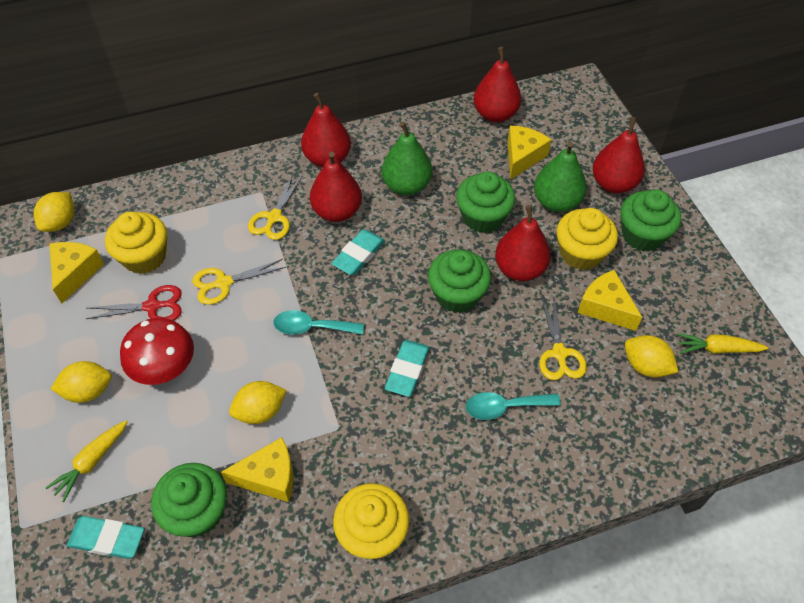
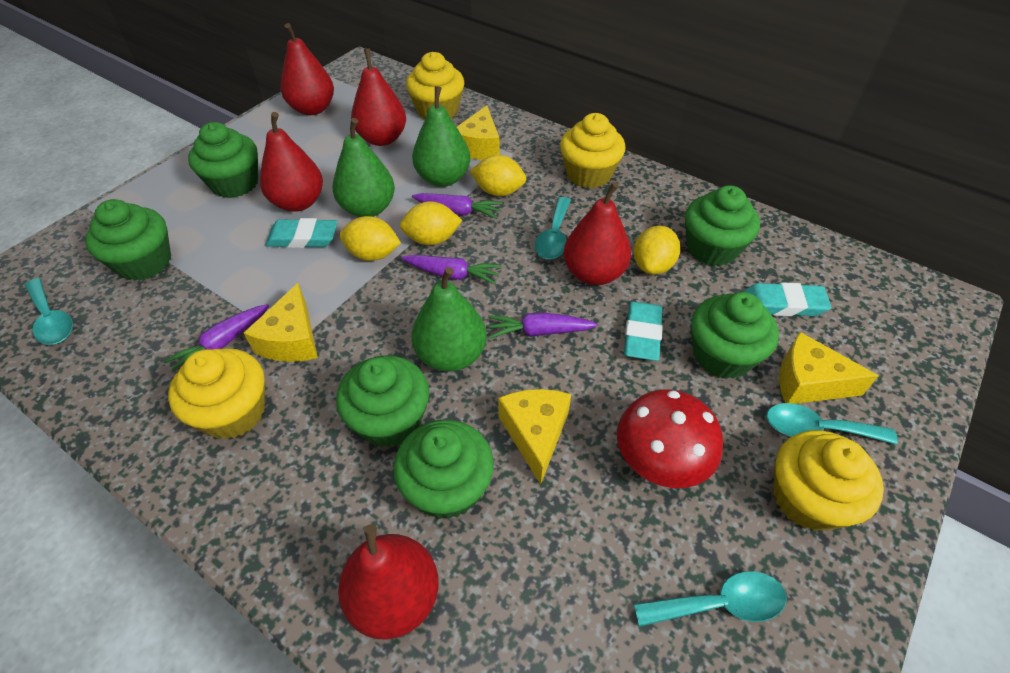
green cupcake: [151,463,227,537] [428,249,491,313] [456,171,515,233] [620,189,681,251] = 4 -> [85,199,171,281] [188,122,258,198] [336,355,429,447] [393,420,494,519] [685,185,760,266] [691,292,779,379] = 6
green pear: [382,122,432,195] [534,141,587,212] = 2 -> [332,118,395,217] [411,267,487,372] [412,86,471,187] = 3
purple carrot: none = 0 -> [163,304,269,370] [402,255,501,285] [412,193,503,219] [488,313,598,339] = 4
red scissors: [86,285,182,321] = 1 -> none = 0
turquoise spoon: [273,310,364,335] [466,392,561,420] = 2 -> [25,278,73,345] [535,197,571,259] [634,571,787,627] [766,403,898,444] = 4
yellow carrot: [45,421,128,502] [677,333,769,354] = 2 -> none = 0
yellow cupcake: [105,212,167,274] [333,483,409,559] [556,208,618,270] = 3 -> [168,348,265,439] [406,52,464,119] [560,113,626,188] [773,430,884,531] = 4
yellow scissors: [192,259,286,305] [248,174,303,240] [539,296,587,380] = 3 -> none = 0

